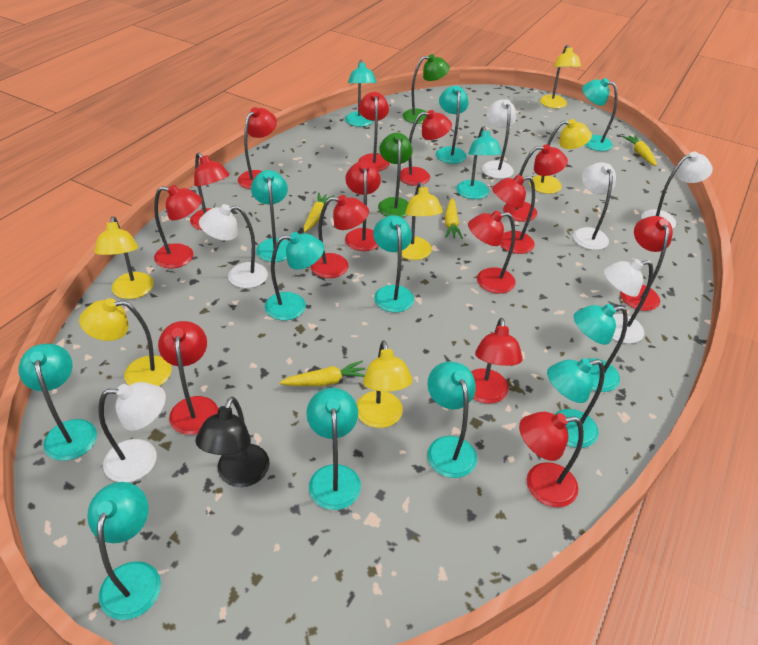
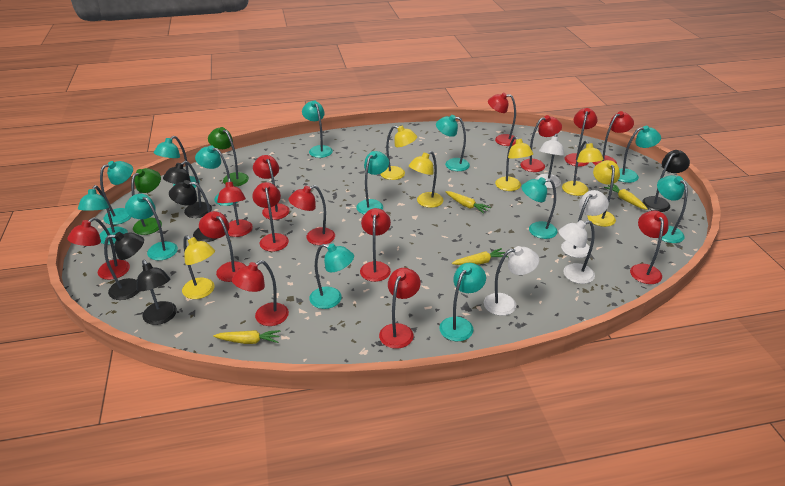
black lamp: [195,397,269,487] = 1 -> [104,232,144,300] [137,259,177,325] [163,161,212,218] [169,180,218,242] [642,150,690,212] = 5
white lamp: [99,382,166,482] [199,204,268,288] [482,99,516,179] [573,162,616,250] [604,259,653,344] [641,152,713,229] = 6 -> [484,246,539,316] [535,134,564,188] [559,220,595,284] [561,190,609,258] = 4

